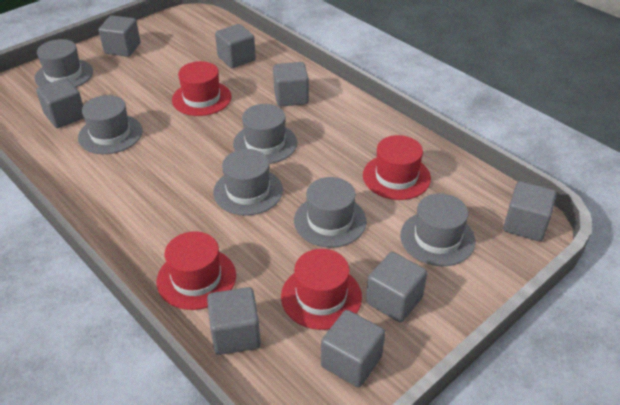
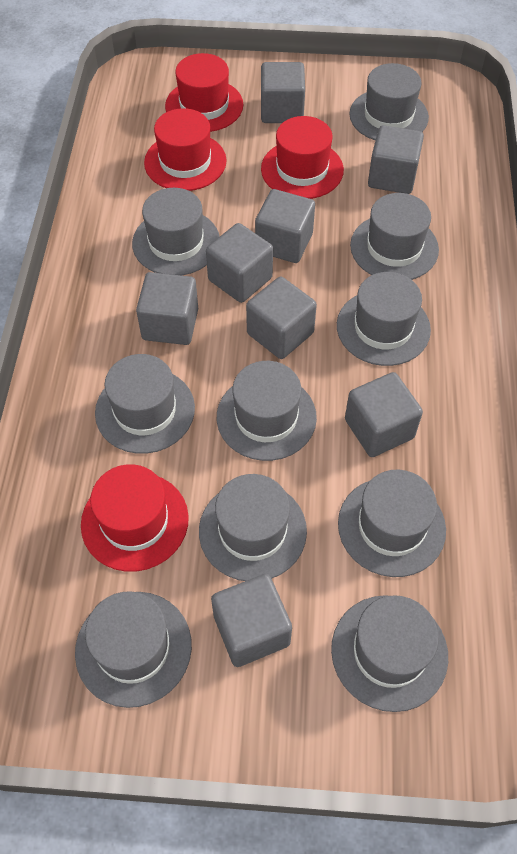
grey hat: [34,39,93,87] [78,95,143,154] [213,149,283,216] [233,104,297,164] [294,177,367,248] [400,193,476,266] = 6 -> [75,591,192,708] [95,354,195,454] [132,188,220,275] [199,474,307,581] [217,361,317,461] [331,595,448,712] [337,272,431,366] [338,470,446,577] [349,63,429,140] [350,193,439,280] = 10

